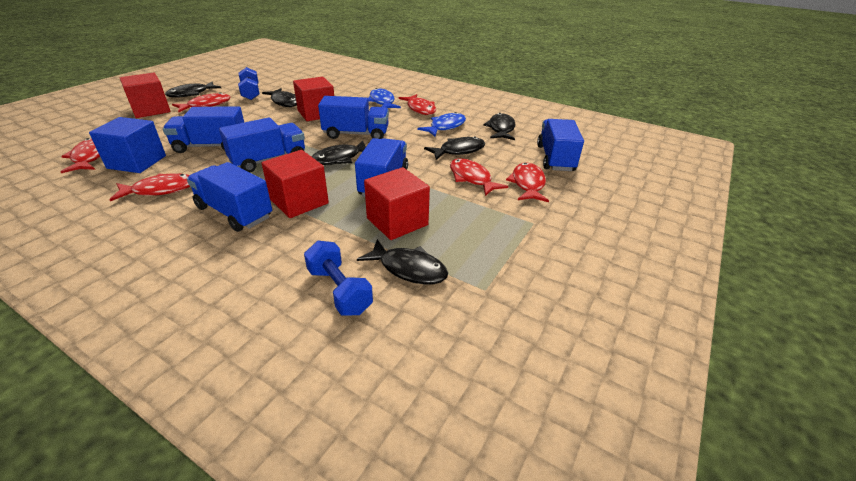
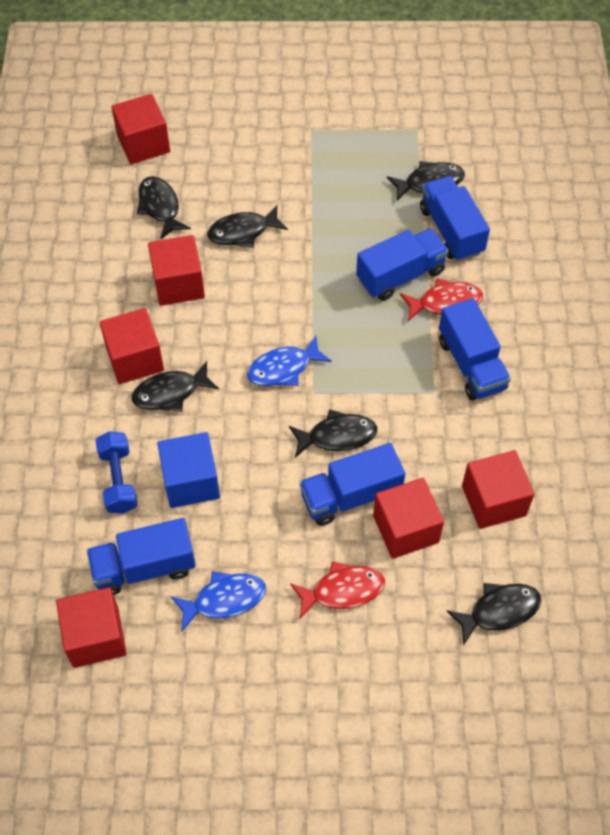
blue dumbbell: [238,67,259,100] [304,241,373,316] = 2 -> [95,431,138,513] = 1
blue truck: [163,106,244,153] [187,162,272,232] [219,117,305,173] [318,96,389,139] [355,138,408,197] [537,119,584,171] = 6 -> [87,518,196,595] [300,443,405,526] [356,228,449,301] [420,176,490,261] [439,298,511,400] = 5
red cube: [120,72,171,118] [261,150,329,218] [293,77,334,121] [364,167,430,240] = 4 -> [56,587,127,668] [100,308,164,384] [111,94,170,164] [148,235,205,306] [373,478,444,559] [462,450,535,529] = 6
red fish: [61,138,100,173] [110,173,190,201] [172,92,231,112] [399,94,436,115] [450,158,508,196] [506,163,549,202] = 6 -> [290,562,385,619] [400,278,483,321] = 2

